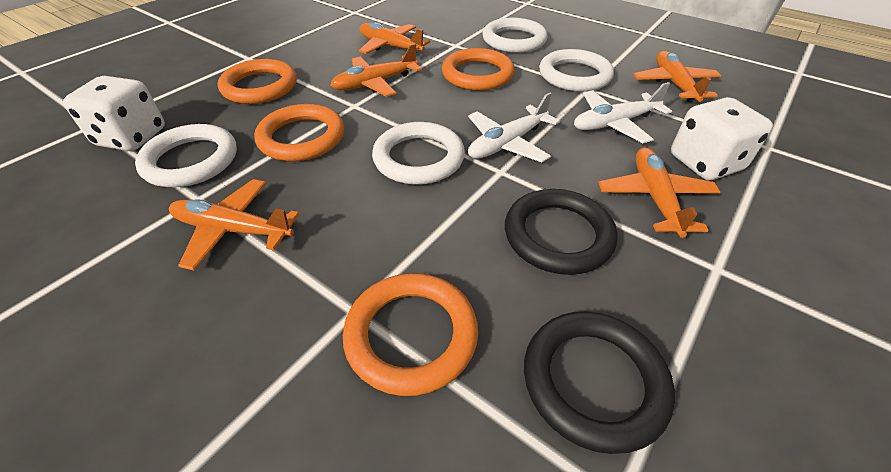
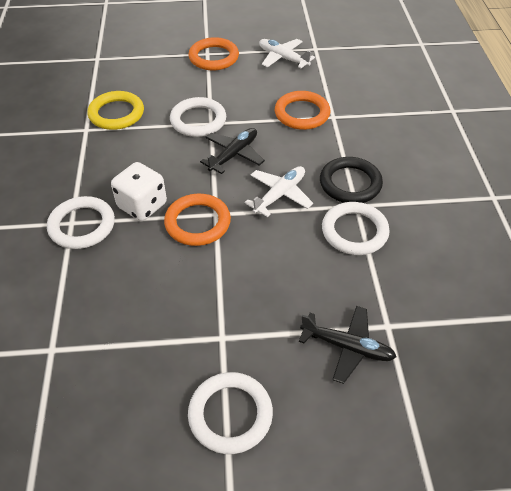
black plane: none = 0 -> [200,128,265,174] [299,306,396,384] = 2
black ring: [505,189,618,275] [524,311,675,454] = 2 -> [320,157,383,203] = 1
orange plane: [169,179,299,270] [330,43,422,97] [359,22,430,54] [598,147,720,238] [633,51,721,102] = 5 -> none = 0
orange ring: [218,59,297,104] [254,104,344,161] [343,273,478,396] [442,48,514,91] = 4 -> [164,194,231,246] [188,37,239,70] [275,91,330,130] = 3
white dice: [63,76,165,151] [671,97,773,180] = 2 -> [111,162,167,221] = 1
yellow ring: none = 0 -> [87,91,144,130] = 1

